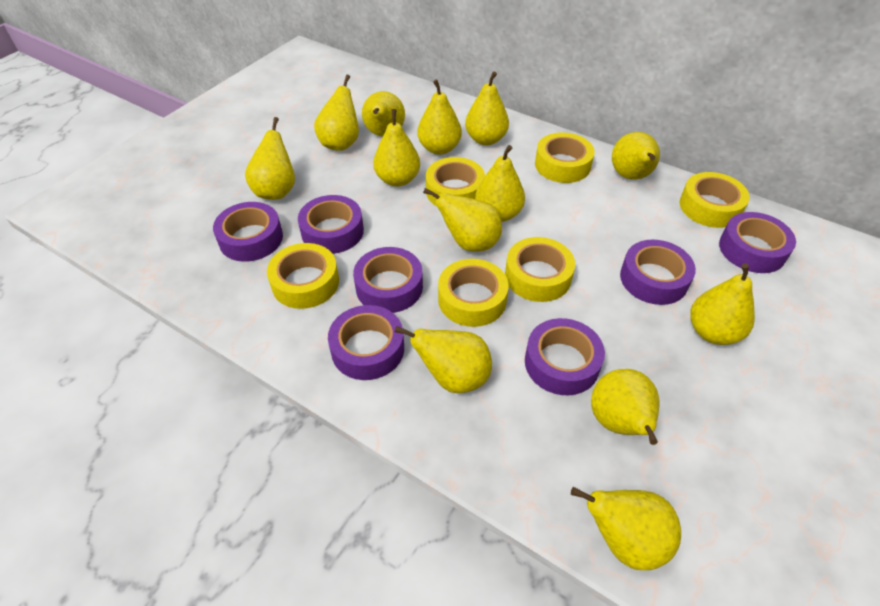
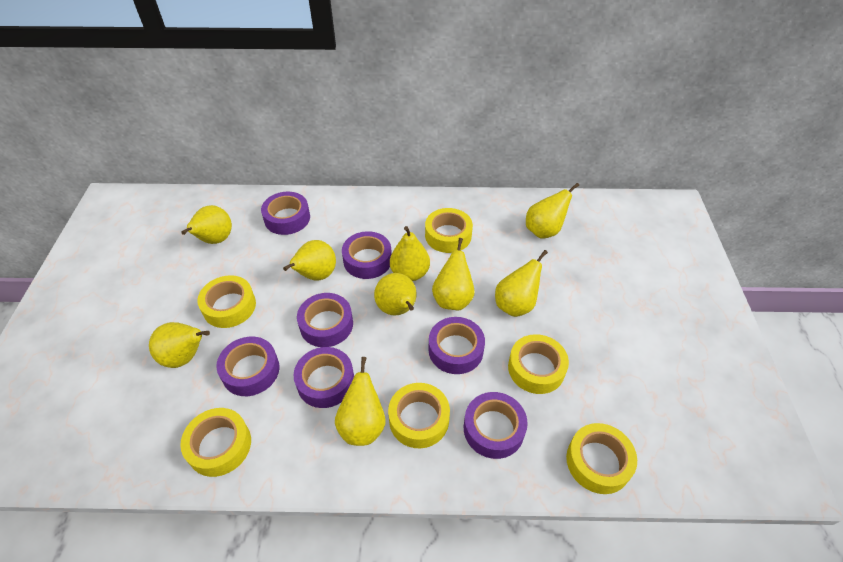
yellow pear: [245,117,295,200] [314,74,359,151] [362,91,405,136] [373,109,420,187] [395,326,492,393] [417,80,462,155] [423,188,502,252] [465,71,509,145] [475,145,525,222] [571,487,681,570] [591,369,660,445] [612,132,660,180] [690,263,755,345] = 13 -> [149,322,210,368] [181,205,232,244] [283,240,336,281] [335,357,385,446] [374,273,417,316] [390,226,430,281] [432,238,475,310] [495,250,548,317] [526,183,579,239] = 9

